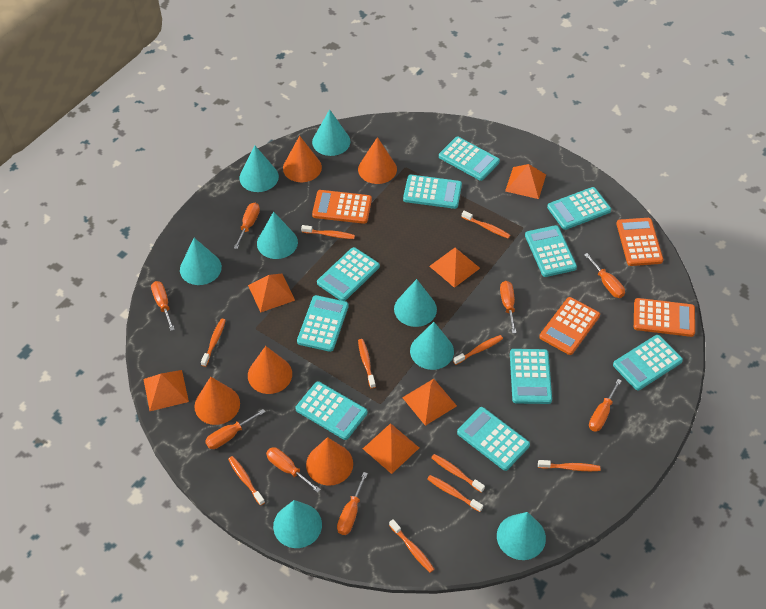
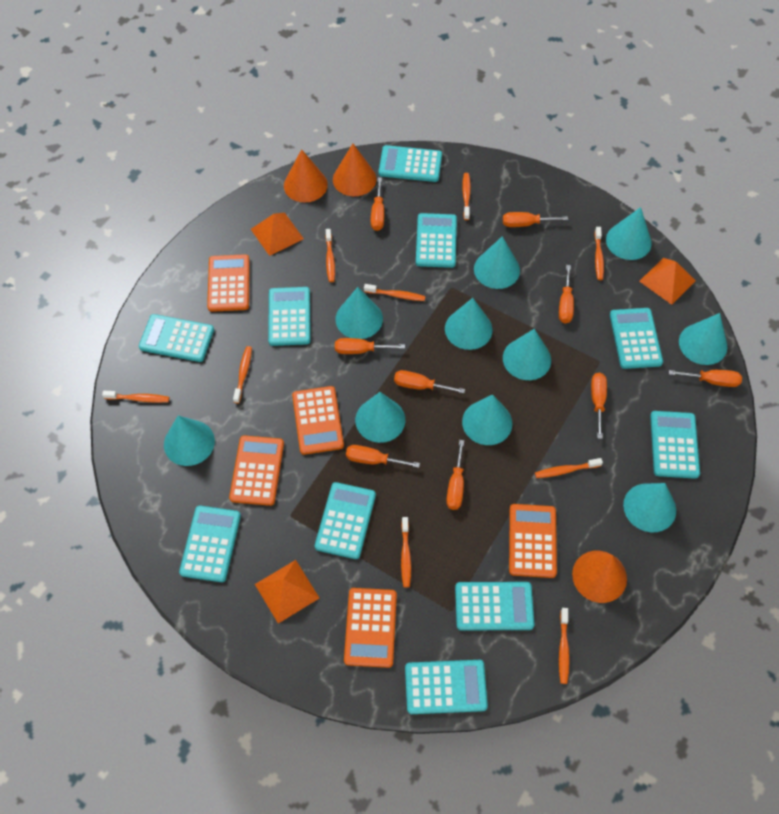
orange calculator: [312,190,372,224] [539,297,600,355] [616,218,663,266] [634,298,695,337] = 4 -> [207,254,250,312] [229,435,284,506] [292,386,344,455] [344,588,397,668] [509,504,557,578] = 5
orange cone: [194,377,240,425] [248,346,292,394] [283,136,322,182] [306,437,353,486] [358,137,397,184] = 5 -> [284,149,328,203] [333,144,376,196] [572,551,627,603] = 3
orange pyramid: [143,370,189,411] [248,274,295,313] [363,423,419,474] [402,379,457,426] [429,248,480,288] [505,164,546,199] = 6 -> [251,213,304,256] [255,560,319,624] [639,258,696,305] = 3
orange screwdriver: [151,281,175,331] [205,409,265,449] [234,203,260,249] [266,447,321,493] [337,472,368,535] [500,281,516,334] [584,253,625,298] [589,379,622,432] = 8 -> [335,338,405,354] [346,445,420,468] [371,177,384,231] [394,370,465,393] [446,440,464,510] [503,212,568,227] [559,265,574,323] [591,373,607,439] [669,370,742,387] = 9
orange toothbrush: [201,319,226,367] [228,456,265,506] [301,225,355,239] [358,339,376,389] [389,519,434,573] [427,475,483,512] [431,454,485,493] [453,335,503,365] [462,211,510,238] [538,460,600,471] = 10 -> [102,391,169,403] [233,346,252,403] [325,229,335,282] [364,284,425,301] [401,517,411,588] [462,173,471,220] [535,458,603,478] [559,608,570,684] [594,227,604,280] = 9
turquoise cone: [180,238,222,285] [240,146,279,192] [257,212,298,259] [273,500,322,548] [312,109,350,156] [394,279,437,327] [410,322,454,370] [497,512,546,560] = 8 -> [164,416,215,466] [335,287,383,339] [355,392,405,443] [445,298,493,350] [462,394,513,445] [474,236,520,289] [503,329,551,380] [606,207,652,260] [623,483,676,532] [679,313,727,365] = 10

